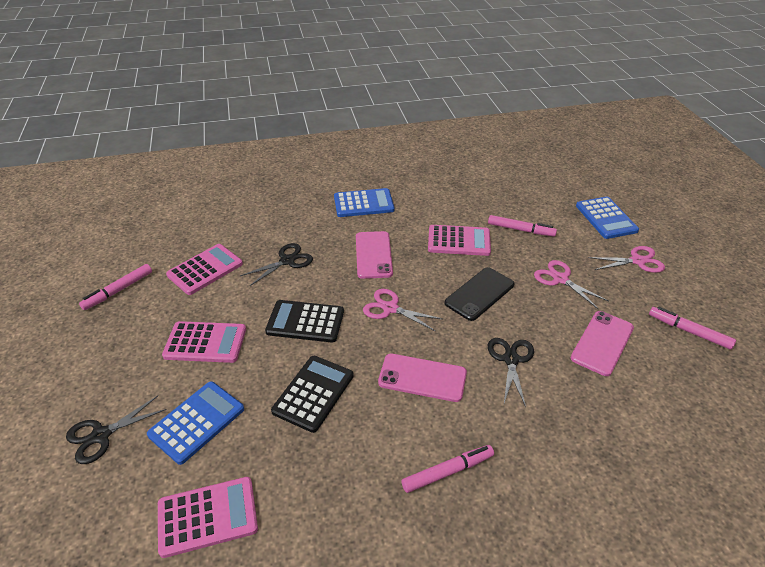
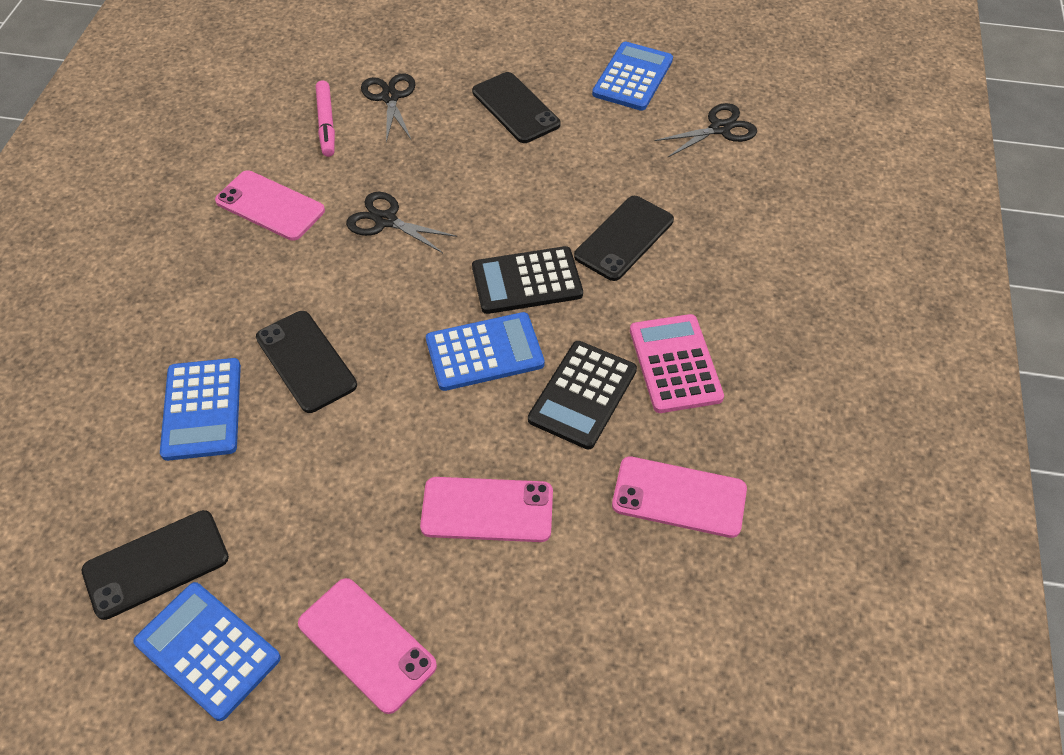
black phone: [445,267,514,321] = 1 -> [82,510,229,620] [256,311,357,413] [472,72,561,143] [574,196,674,281] = 4
blue calculator: [147,381,244,465] [334,188,394,217] [576,197,639,239] = 3 -> [133,582,281,721] [160,358,241,461] [426,312,545,391] [592,41,673,111] = 4
pink calculator: [158,477,258,558] [162,321,246,363] [166,244,243,295] [428,225,491,256] = 4 -> [630,314,724,413] = 1
pink marker: [79,264,152,310] [402,445,494,493] [488,215,557,236] [649,307,736,350] = 4 -> [316,81,335,157] = 1
pink phone: [356,231,393,279] [378,353,467,402] [571,311,634,376] = 3 -> [215,170,325,241] [298,578,437,714] [420,477,553,542] [612,456,747,538] = 4
pink scissors: [363,289,442,331] [534,260,609,309] [588,246,665,273] = 3 -> none = 0

